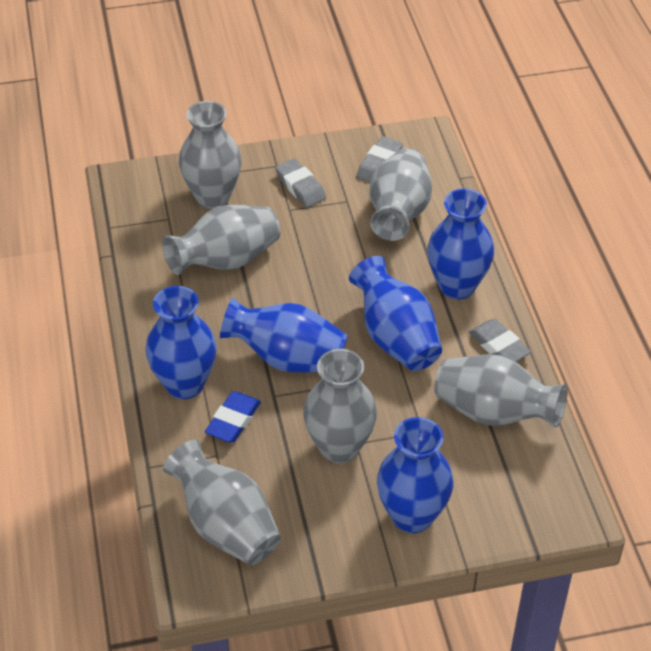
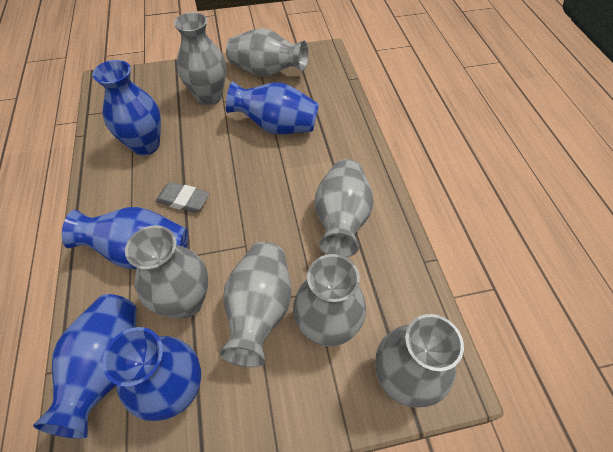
blue eraser: [205,391,261,443] = 1 -> none = 0
grey eraser: [275,158,326,207] [357,136,403,183] [469,319,531,362] = 3 -> [156,182,209,213] = 1
grey vase: [162,205,280,275] [163,440,281,565] [179,101,242,209] [303,349,377,464] [370,148,432,241] [434,354,568,428] = 6 -> [125,225,208,318] [174,12,226,106] [219,242,291,367] [226,28,309,77] [293,254,366,346] [315,159,374,258] [375,314,464,408] = 7

